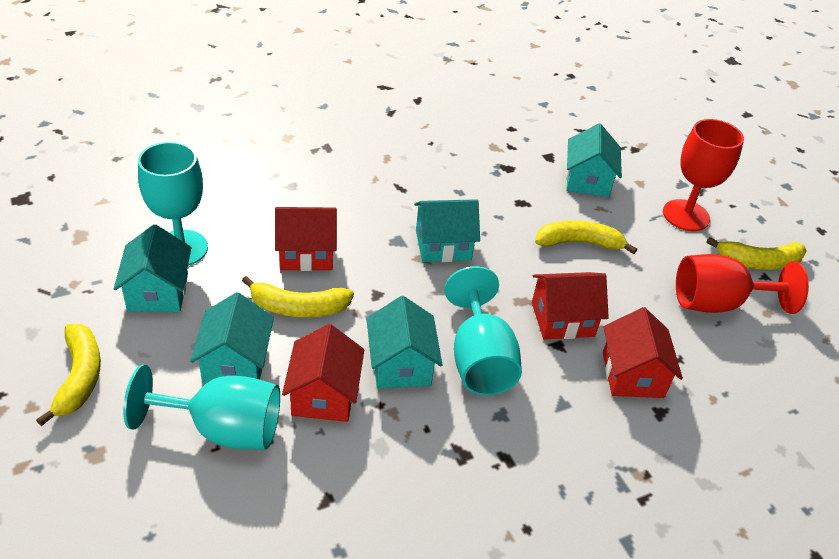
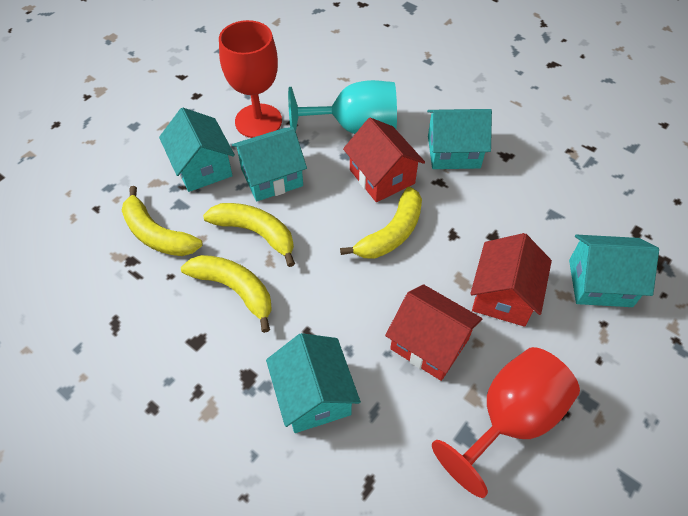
red house: [275,207,337,271] [282,324,364,422] [532,272,609,339] [603,307,683,398] = 4 -> [343,117,425,202] [385,284,482,381] [470,233,552,327] = 3
turquoise goblet: [123,365,280,450] [138,142,208,266] [444,266,522,395] = 3 -> [288,80,397,134] = 1

